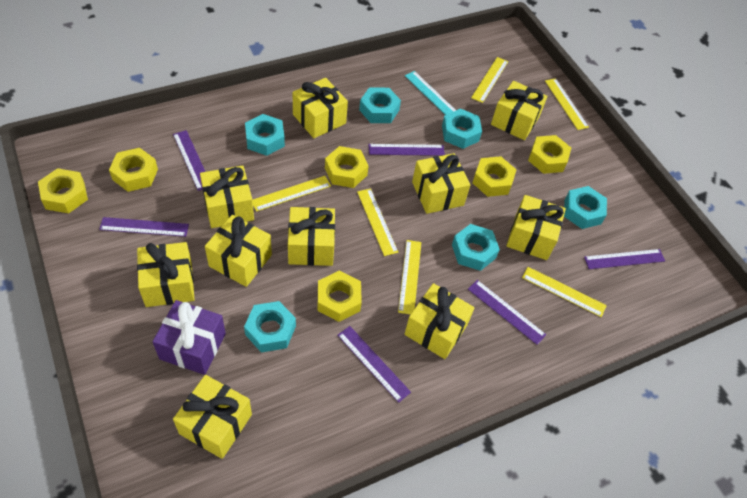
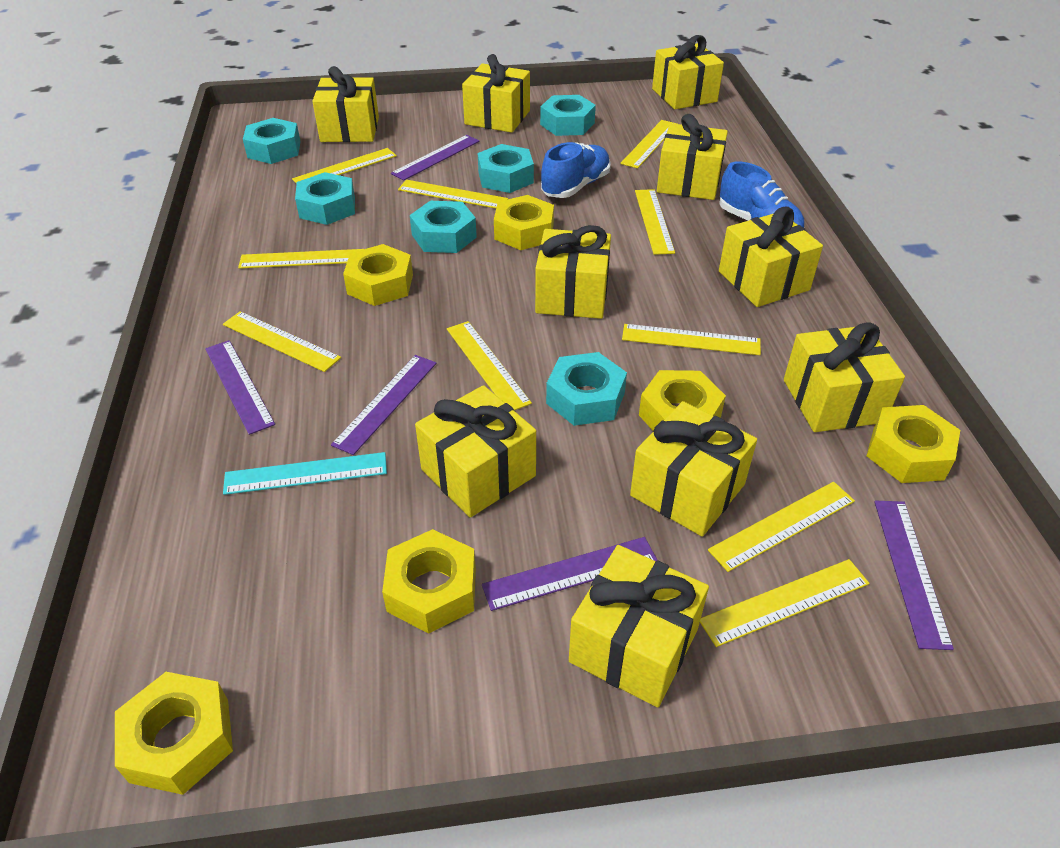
blue shoe: none = 0 -> [541,142,611,198] [719,161,804,228] = 2
purple gift: [152,300,226,375] = 1 -> none = 0
purple ruler: [99,217,189,237] [173,130,205,191] [337,326,411,403] [368,144,445,156] [468,280,546,345] [584,249,665,269] = 6 -> [205,340,275,435] [331,355,437,455] [391,135,480,180] [482,537,657,611] [874,501,954,650] = 5
yellow ruler: [252,176,331,212] [357,188,398,256] [398,240,422,315] [471,57,508,103] [522,267,607,317] [545,78,589,130] = 6 -> [223,311,341,372] [238,249,363,269] [292,148,397,184] [398,180,508,208] [447,321,532,410] [620,120,677,169] [622,324,761,355] [635,189,675,255] [700,559,869,647] [708,482,855,572] = 10

